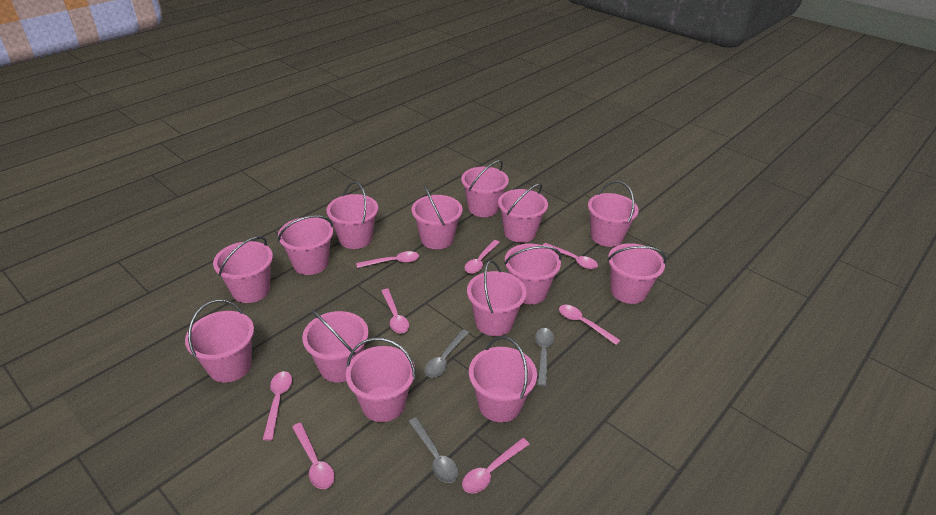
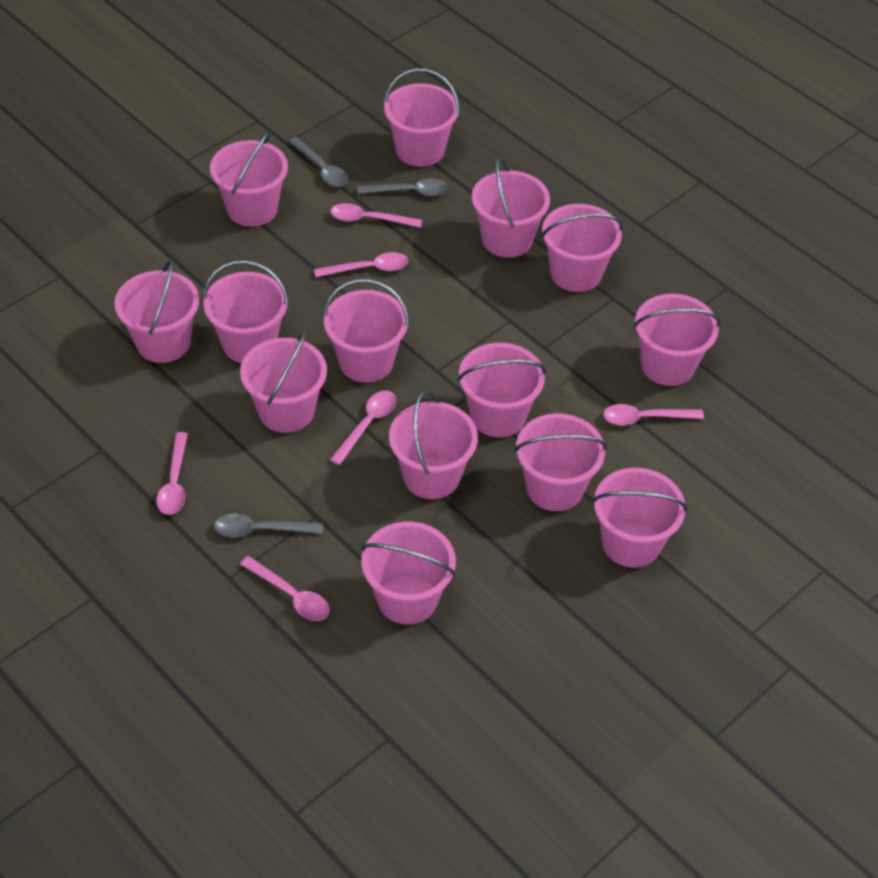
pink spoon: [263,371,292,441] [292,423,334,489] [356,251,419,268] [381,289,409,333] [462,438,529,493] [464,240,500,274] [543,243,598,269] [559,305,621,345] = 8 -> [156,432,188,515] [240,556,330,621] [314,252,408,277] [330,203,422,228] [330,391,396,465] [603,404,704,425] = 6

